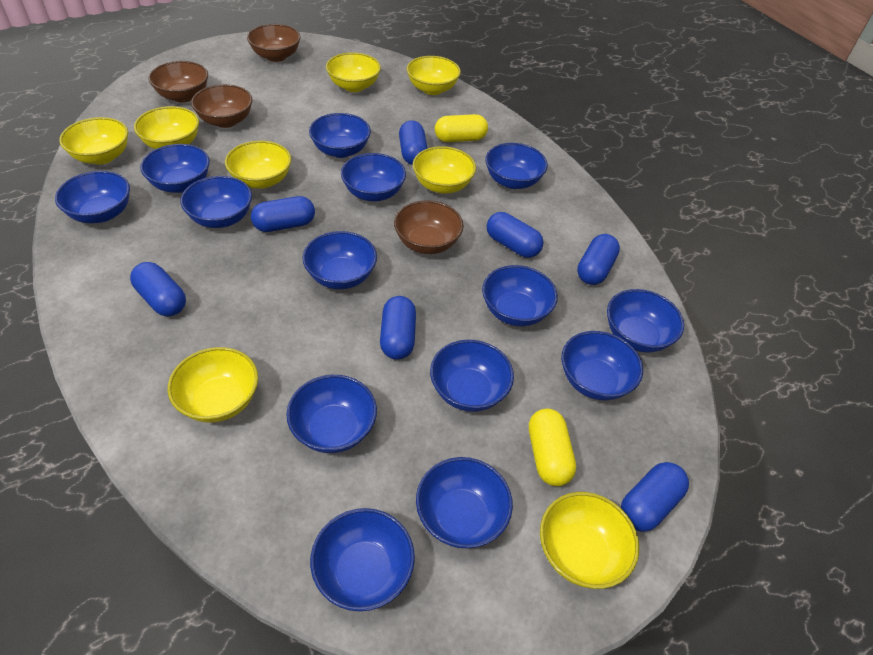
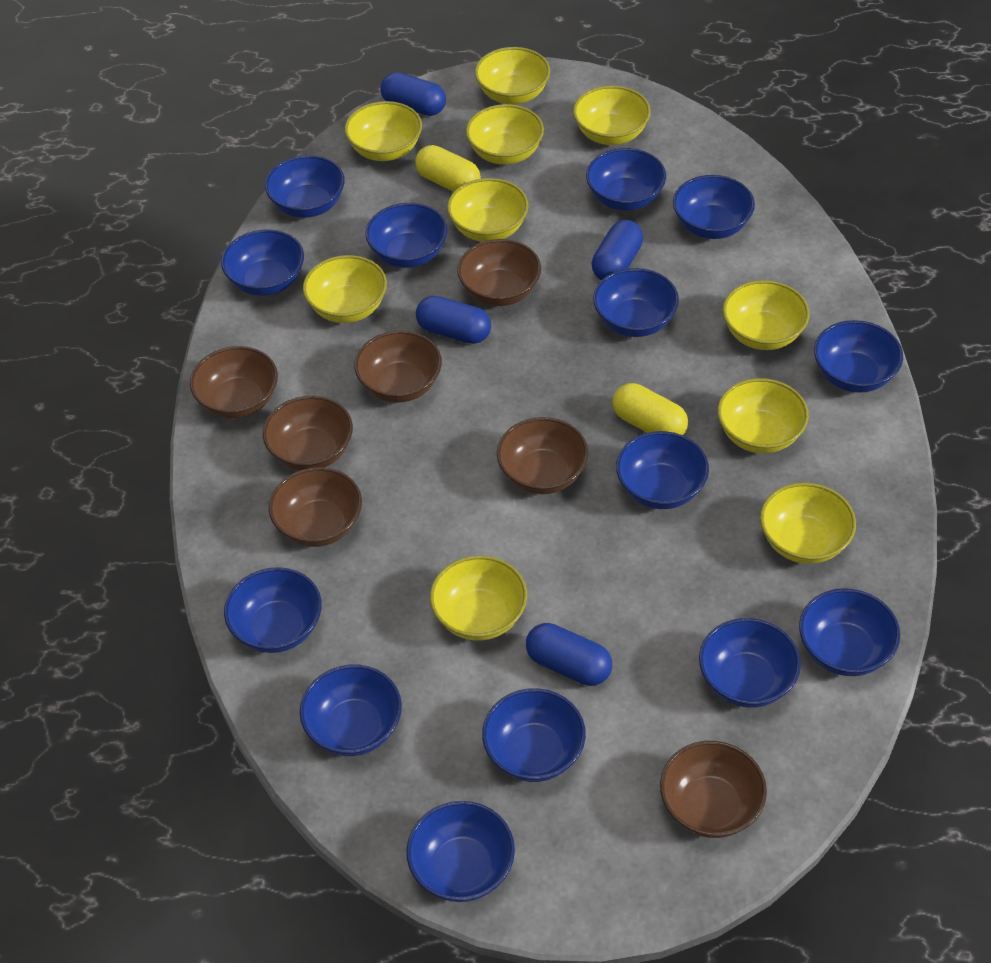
blue capsule: [130,262,186,316] [251,196,315,232] [380,296,416,360] [399,120,428,165] [487,212,544,258] [577,234,620,285] [621,462,689,532] = 7 -> [380,72,446,116] [416,296,491,344] [526,623,612,686] [592,220,643,280] = 4
brown bowl: [148,61,208,102] [191,84,253,128] [247,24,301,62] [394,201,464,254] = 4 -> [190,346,278,419] [263,396,353,470] [268,467,362,547] [354,331,442,403] [457,239,541,306] [497,417,589,494] [660,741,767,838] = 7
yellow bowl: [59,117,128,164] [134,106,199,149] [168,347,258,422] [225,141,291,189] [326,52,381,92] [407,56,461,95] [413,146,476,194] [540,492,639,589] = 8 -> [303,255,387,323] [345,101,422,161] [430,556,527,641] [447,178,529,242] [466,104,544,165] [475,47,550,105] [573,86,651,145] [718,378,809,454] [723,280,810,350] [760,482,856,564] = 10

